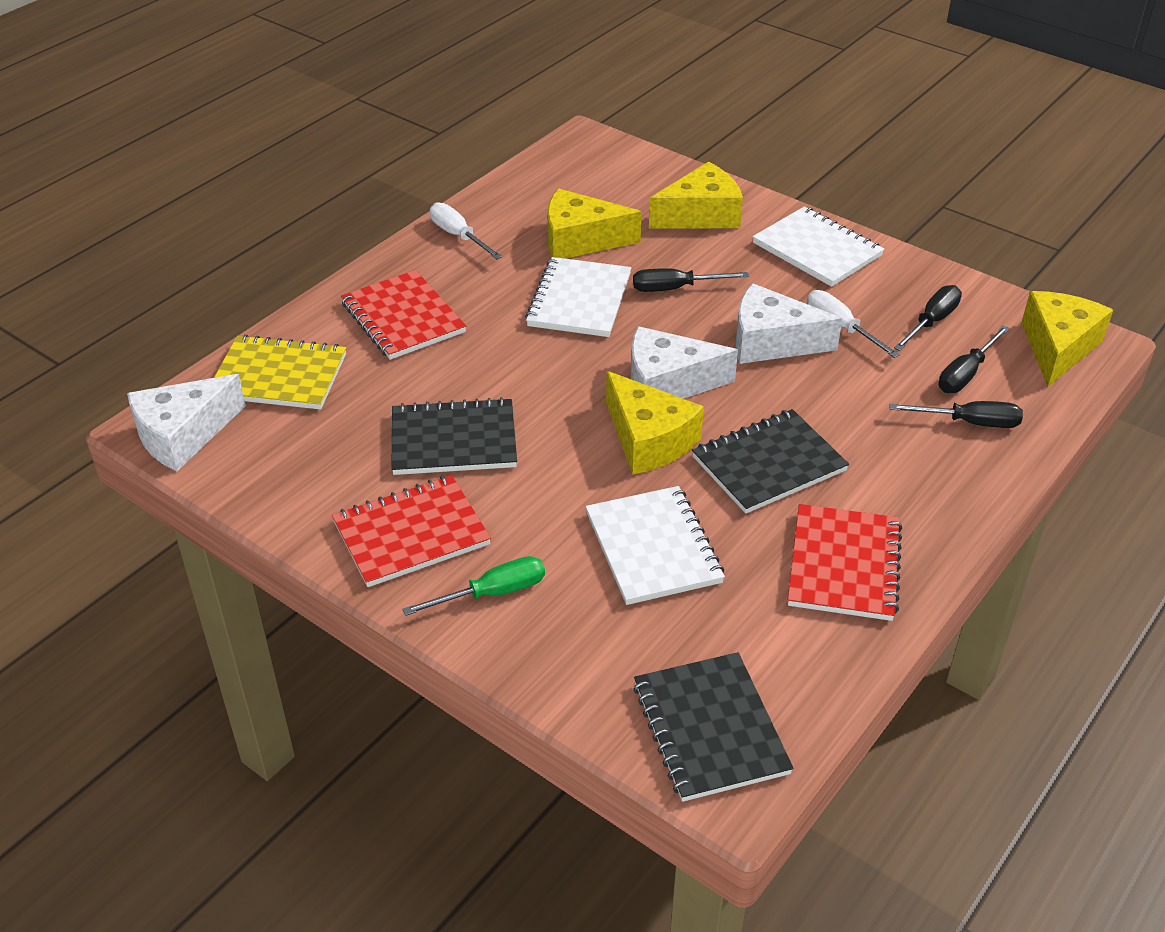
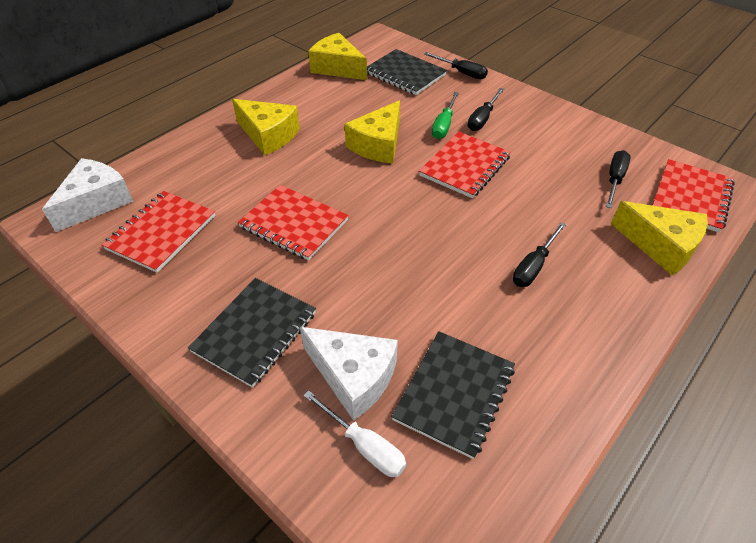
red notebook: [332,475,491,587] [341,270,466,360] [788,504,902,621] = 3 -> [102,191,215,273] [238,185,349,261] [419,132,511,198] [652,159,735,232] = 4
white cheese: [127,374,246,471] [631,326,738,399] [736,283,842,364] = 3 -> [42,158,134,232] [300,327,398,421] = 2
white notebook: [525,257,631,337] [586,486,725,605] [753,206,884,287] = 3 -> none = 0
white screwdriver: [430,202,502,259] [807,290,900,358] = 2 -> [303,390,406,477] = 1
yellow notebook: [214,335,346,410] = 1 -> none = 0

